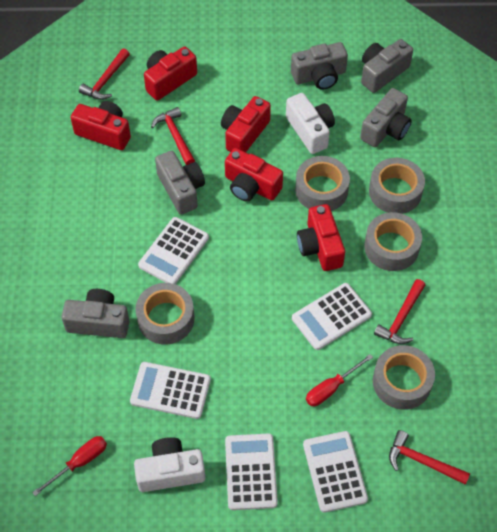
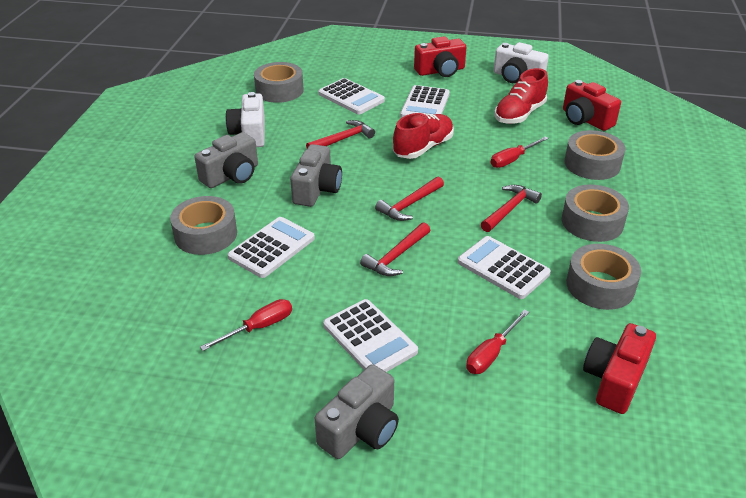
grey camera: [61,289,130,338] [155,151,205,214] [291,42,348,90] [360,88,412,147] [361,39,413,93] = 5 -> [194,132,258,188] [290,144,342,207] [315,364,399,459] = 3
red camera: [71,101,131,150] [144,46,197,100] [221,96,271,152] [225,148,283,202] [297,204,345,271] = 5 -> [414,36,467,77] [563,80,621,131] [583,323,656,414] = 3
red screwdriver: [32,436,107,496] [306,354,373,406] = 2 -> [200,299,292,351] [466,310,529,374] [491,136,549,168] = 3
red shoe: none = 0 -> [393,113,454,159] [494,68,548,124] = 2

